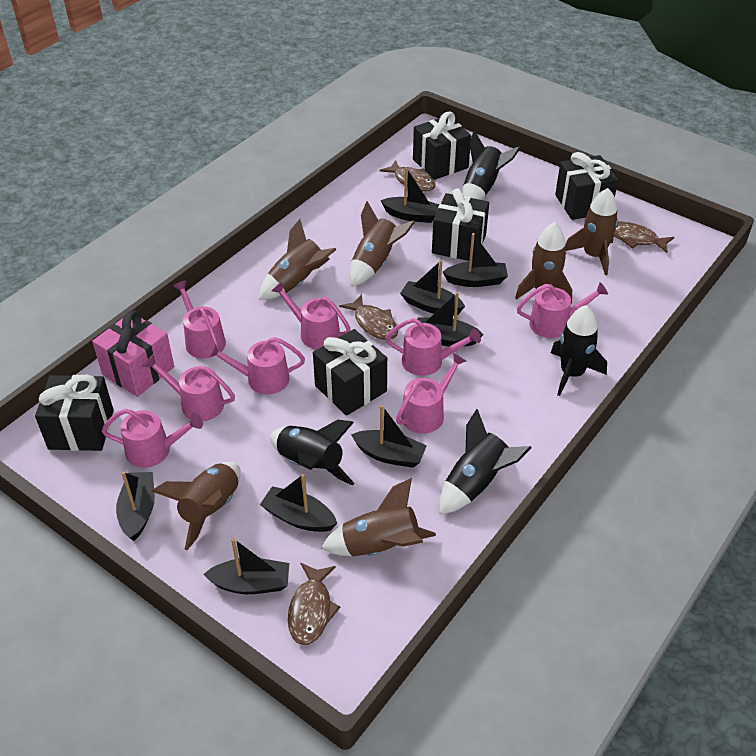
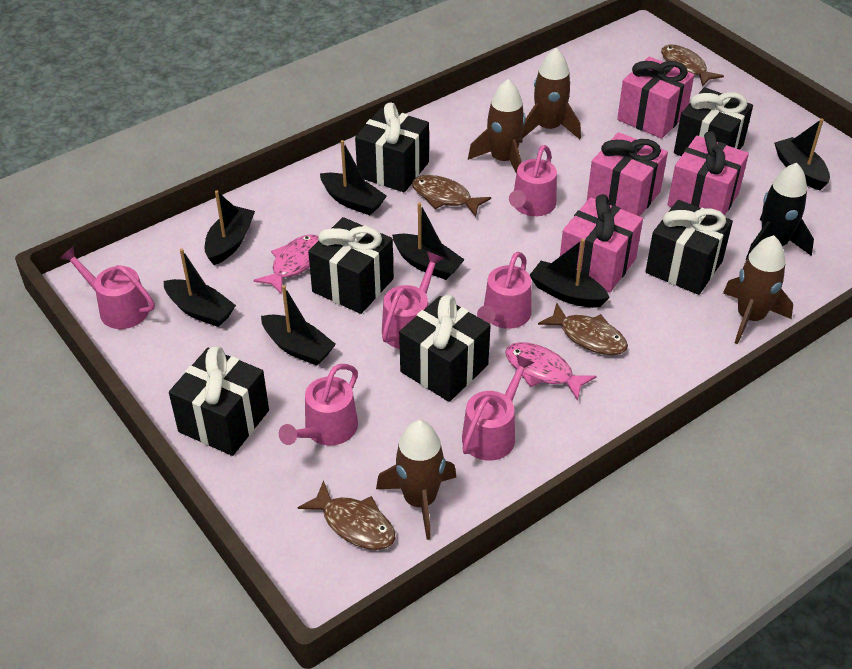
black boat: [116,472,155,541] [203,538,289,594] [260,474,338,532] [351,405,427,468] [380,167,440,223] [400,260,465,316] [417,292,484,347] [443,233,508,287] = 8 -> [164,249,236,327] [205,190,255,265] [261,285,336,366] [320,140,387,215] [392,202,465,280] [530,239,610,308] [774,119,830,190] = 7
black gift: [35,375,114,451] [313,329,387,416] [413,112,471,180] [432,188,489,261] [555,152,618,220] = 5 -> [169,346,269,456] [308,217,394,314] [355,103,429,192] [399,295,491,402] [645,200,733,295] [674,87,753,156] = 6
black rocket: [270,420,355,486] [439,409,531,514] [462,130,520,200] [551,305,607,396] = 4 -> [746,163,814,260] = 1
brown rocket: [151,462,241,550] [259,219,336,300] [321,478,436,556] [350,201,415,287] [515,222,572,303] [566,188,618,275] = 6 -> [376,420,456,540] [468,79,526,174] [522,48,581,139] [723,235,793,344] = 4
pink fish: none = 0 -> [254,234,319,295] [505,342,597,401] = 2
pink gift: [92,311,174,397] = 1 -> [560,194,643,292] [587,132,668,216] [617,57,694,139] [667,131,749,215] = 4
pink watering can: [102,409,203,468] [143,355,235,421] [173,280,226,359] [207,337,305,394] [271,281,351,349] [385,318,481,376] [396,353,466,434] [517,282,608,338] = 8 -> [60,247,155,329] [279,364,358,445] [382,252,443,349] [462,354,534,461] [477,252,532,329] [509,145,557,216] = 6

